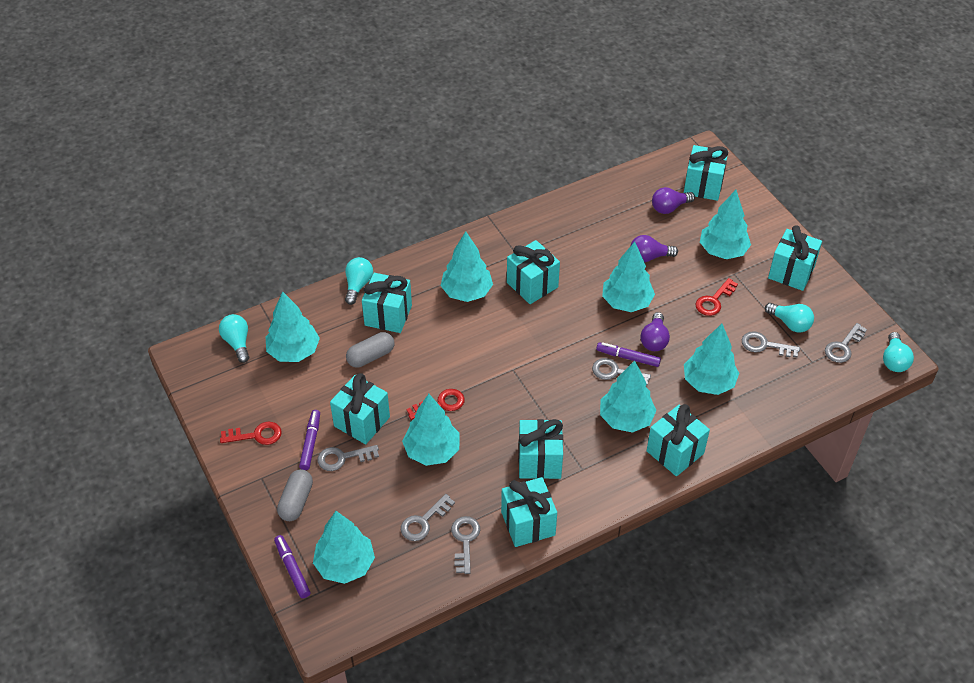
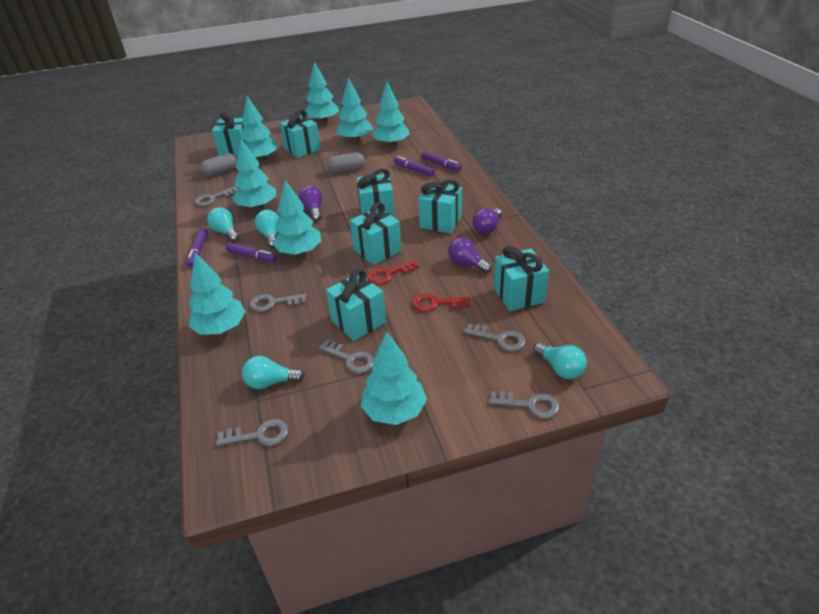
purple marker: [274,535,311,598] [299,410,320,470] [596,342,661,367] = 3 -> [186,228,208,267] [226,243,277,262] [394,156,435,176] [421,151,462,171] = 4
red key: [220,422,282,445] [406,389,465,420] [695,278,738,316] = 3 -> [367,260,420,284] [412,294,470,312] = 2
turquoise gift: [330,373,390,444] [362,273,412,333] [501,477,557,547] [507,240,560,304] [518,419,563,479] [647,404,710,476] [684,145,728,201] [768,225,822,291] = 8 -> [212,111,245,156] [279,109,321,158] [326,269,386,341] [350,202,402,265] [357,168,395,218] [419,179,462,234] [494,246,549,311] = 7

